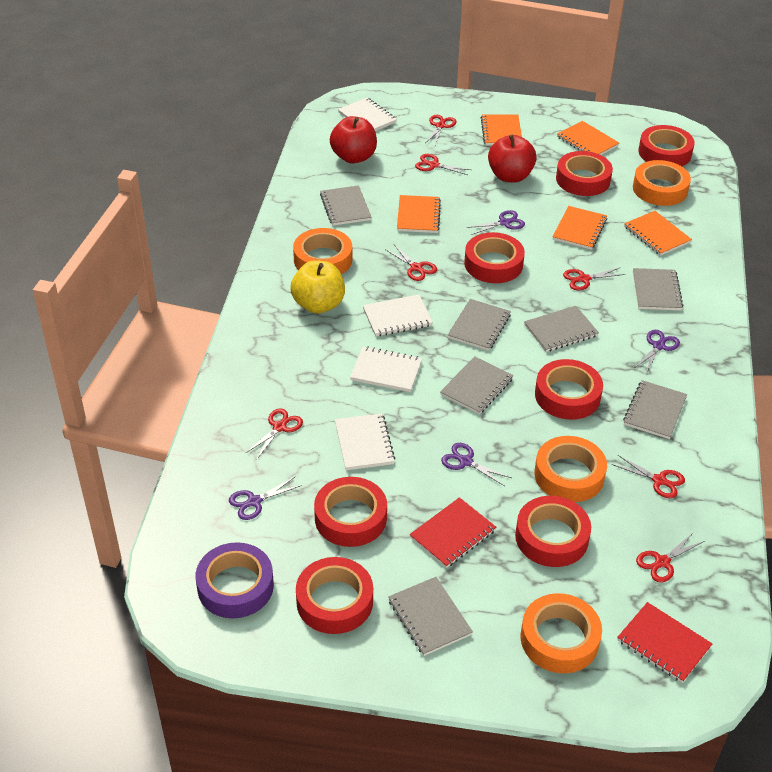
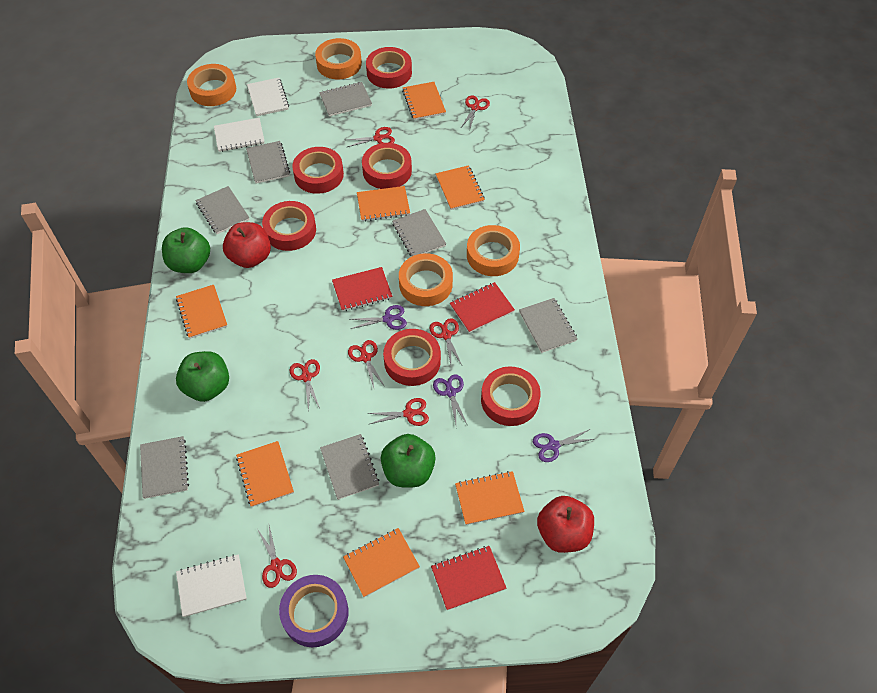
green apple: none = 0 -> [162,227,210,273] [176,351,229,402] [381,434,436,488] = 3
orange notebook: [397,195,441,233] [481,114,522,145] [553,206,607,250] [557,121,619,155] [624,211,692,256] = 5 -> [176,285,228,339] [236,441,294,507] [343,528,420,597] [357,186,410,222] [402,82,446,120] [435,165,485,210] [455,471,524,525] = 7
purple scissors: [229,477,302,520] [441,443,512,486] [466,210,525,235] [634,330,680,373] = 4 -> [350,305,407,330] [433,374,468,426] [533,429,594,462] = 3
red notebook: [410,497,496,568] [617,602,713,683] = 2 -> [332,267,393,311] [431,546,506,610] [450,282,515,333] = 3
red tape: [296,557,373,634] [314,477,387,547] [464,232,525,283] [515,496,591,567] [535,359,603,420] [556,151,613,196] [638,125,694,166] = 7 -> [262,201,316,251] [292,147,344,194] [362,143,412,189] [366,47,412,89] [383,329,441,386] [481,366,541,426] = 6
white notebook: [335,413,395,470] [338,98,397,131] [350,346,422,392] [363,295,433,336] = 4 -> [176,554,247,617] [214,118,265,152] [247,78,289,116] = 3
yellow apple: [290,260,345,314] = 1 -> none = 0

